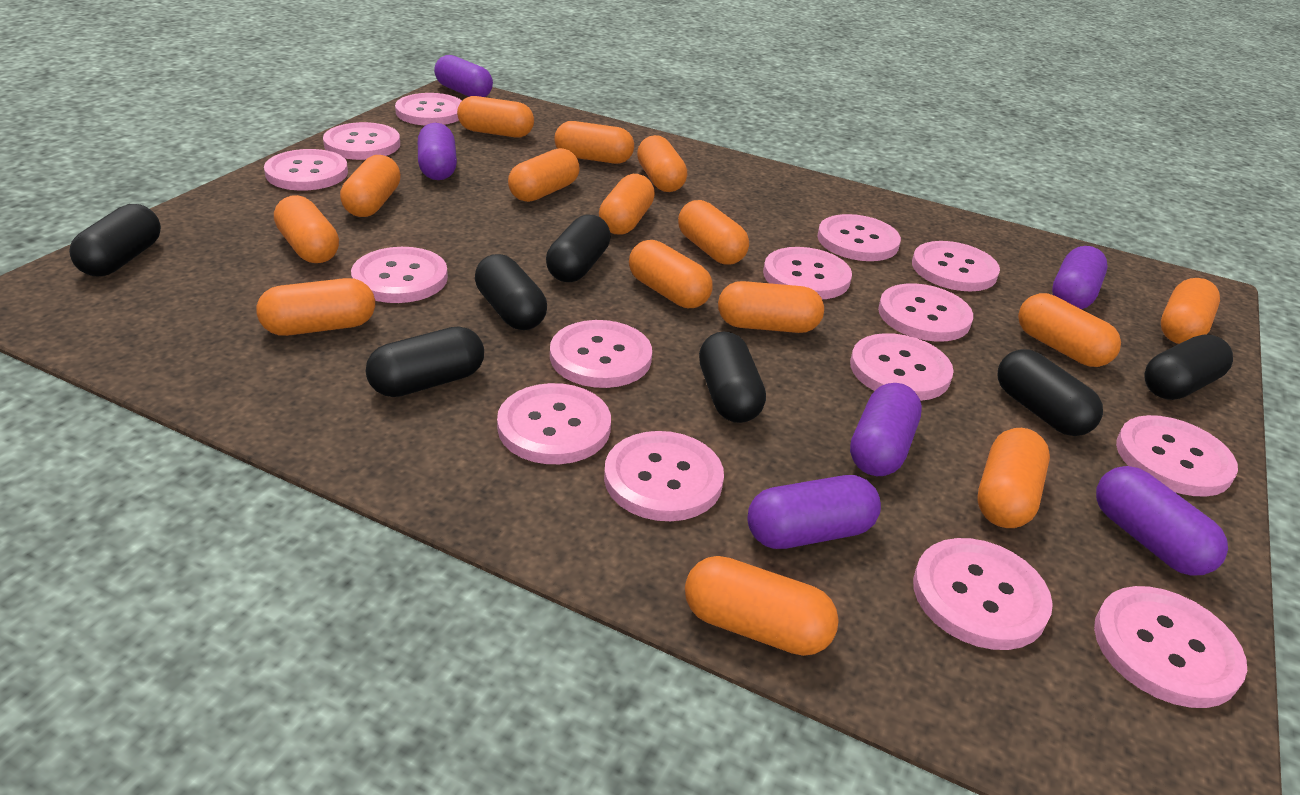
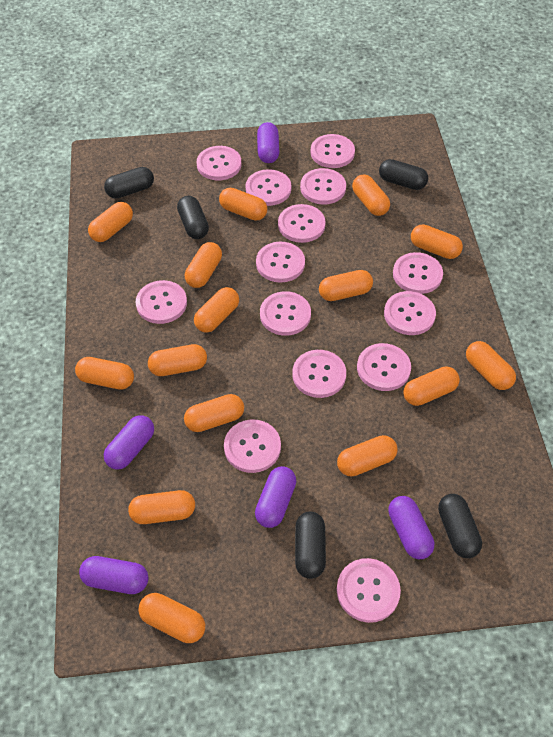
black capsule: [69,204,161,276] [366,326,484,397] [475,254,547,330] [546,214,611,282] [699,331,766,423] [998,349,1103,436] [1144,334,1233,400] = 7 -> [104,167,154,198] [177,196,209,239] [295,511,326,579] [379,159,428,190] [438,494,482,558] = 5
pink button: [264,149,348,191] [323,122,400,160] [351,247,448,303] [395,93,462,126] [497,383,611,464] [550,320,652,388] [604,431,724,521] [763,247,852,299] [817,214,901,261] [850,333,954,401] [878,283,973,342] [912,241,1000,291] [913,538,1053,650] [1094,586,1247,708] [1116,415,1238,497] = 15 -> [136,280,187,324] [197,146,242,181] [224,419,281,473] [245,169,291,206] [256,242,305,283] [260,291,311,336] [278,204,326,243] [292,350,346,398] [300,168,346,204] [311,134,355,168] [337,558,401,623] [357,343,411,391] [384,291,436,335] [393,252,443,294] = 14
purple capsule: [418,123,457,180] [434,55,493,97] [747,475,881,549] [850,383,922,476] [1052,246,1108,309] [1096,466,1228,576] = 6 -> [79,556,149,594] [104,415,154,470] [255,466,296,528] [257,122,279,163] [388,496,434,559] = 5

